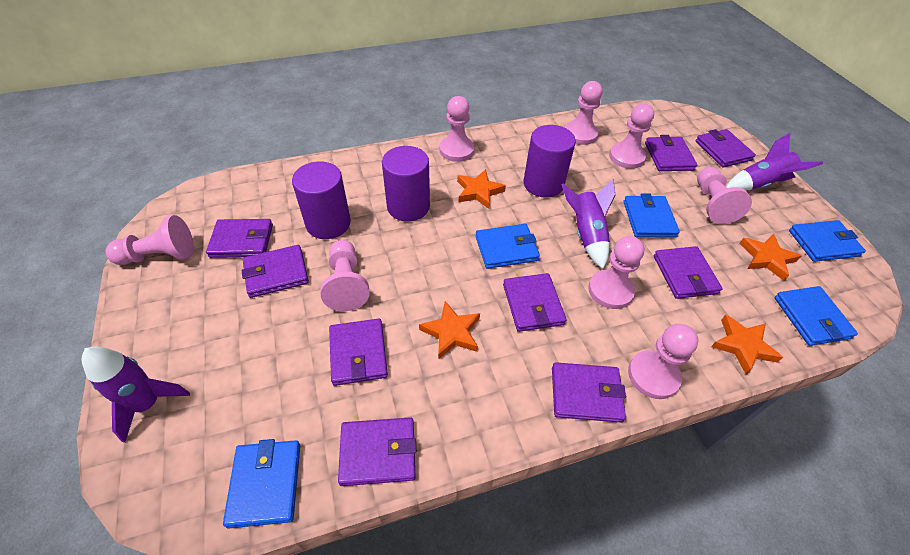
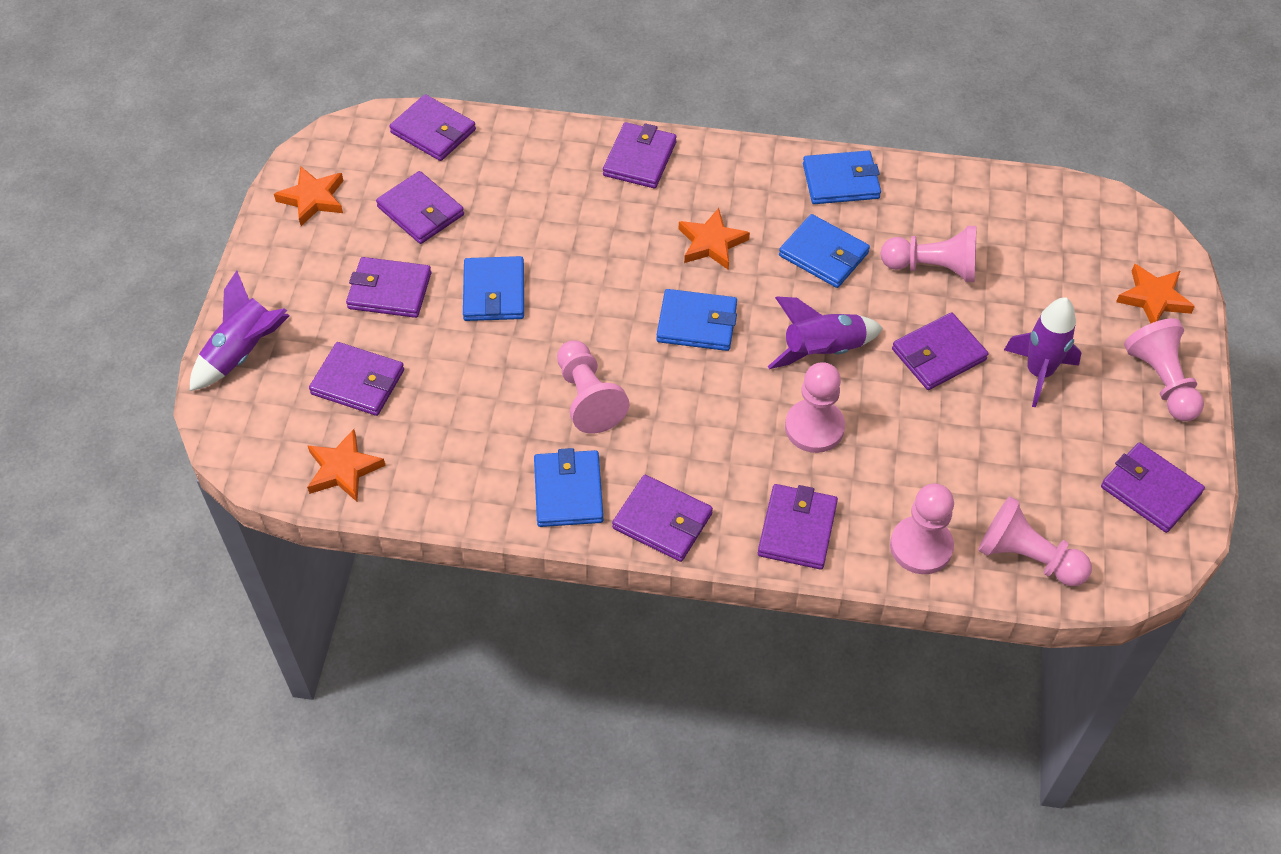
pink pawn: [106,215,194,265] [321,240,370,311] [439,96,475,162] [565,81,603,145] [588,236,644,309] [609,103,654,169] [628,324,698,399] [697,167,752,224] = 8 -> [557,340,629,434] [785,362,845,453] [880,226,976,282] [890,483,954,574] [978,496,1092,586] [1124,318,1204,421] = 6
purple cylinder: [292,161,351,239] [382,146,430,222] [524,125,576,198] = 3 -> none = 0

